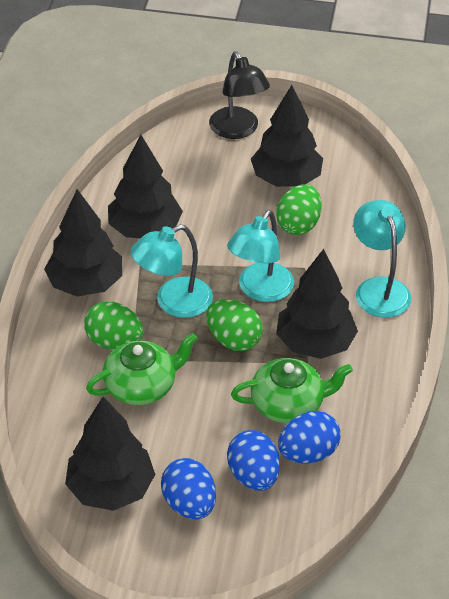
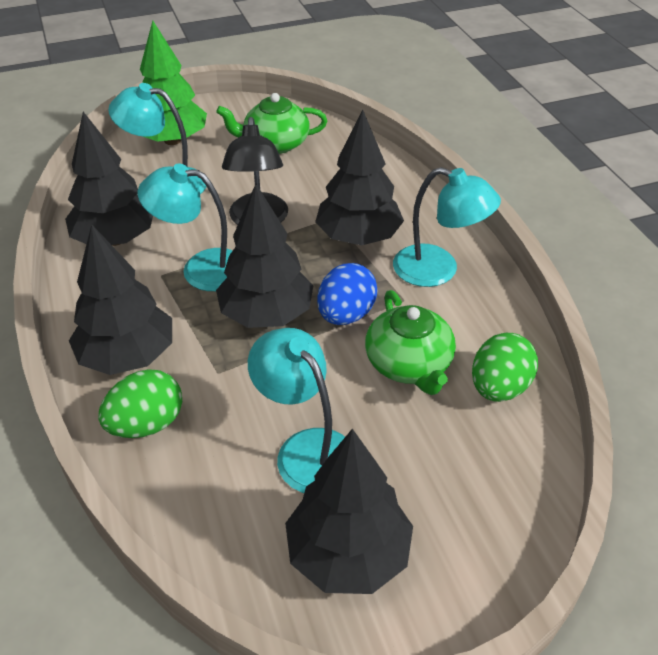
blue egg: [161,458,216,519] [227,430,280,491] [278,411,341,463] = 3 -> [317,263,377,325] = 1
green egg: [84,302,144,349] [206,299,263,351] [276,184,322,235] = 3 -> [98,369,182,438] [472,333,538,402] = 2
green tree: none = 0 -> [140,21,207,145] = 1
turquoise lamp: [131,225,213,318] [227,210,294,302] [353,200,411,318] = 3 -> [108,83,207,194] [138,164,233,291] [248,328,345,493] [393,167,501,287] = 4

